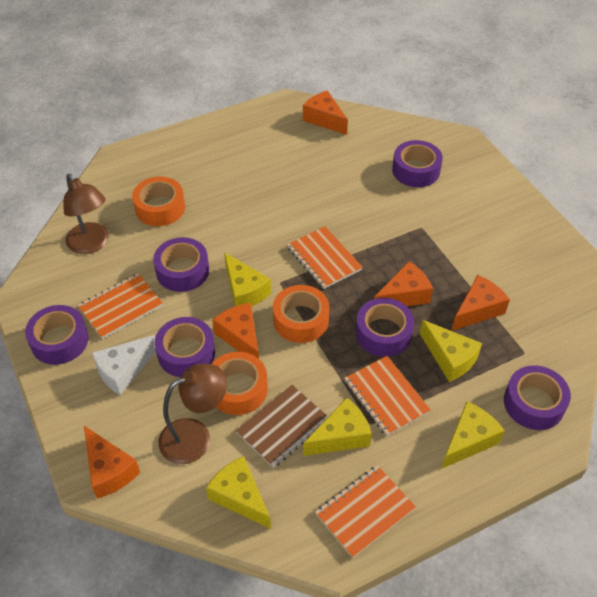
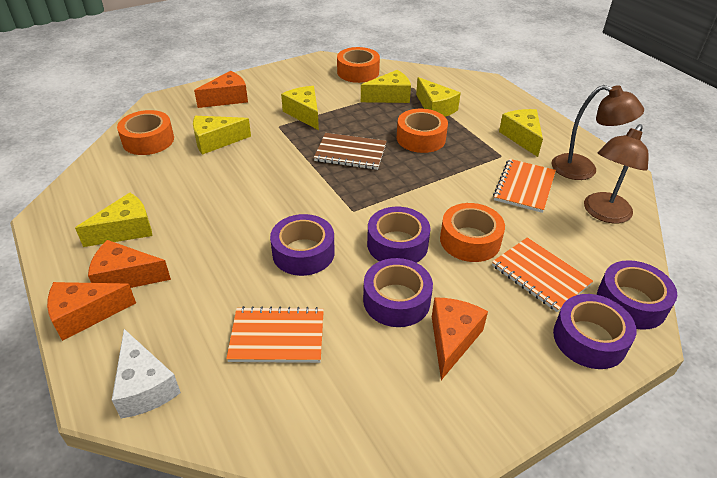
orange cheese: [84,426,140,499] [212,303,259,359] [303,90,348,135] [374,261,433,306] [452,275,510,331] = 5 -> [47,282,136,341] [88,240,171,288] [194,71,248,108] [432,297,488,380] = 4
orange notebook: [78,273,163,339] [287,226,363,289] [315,465,416,558] [344,356,431,436] = 4 -> [226,306,324,363] [492,237,593,312] [493,159,556,213] = 3
orange tape: [132,177,185,226] [212,352,268,415] [273,285,329,343] = 3 -> [117,110,174,155] [337,47,380,83] [397,109,448,153] [440,203,505,262] = 4
purple tape: [25,305,89,365] [153,237,209,292] [155,317,215,377] [356,298,414,357] [392,140,443,187] [504,366,571,430] = 6 -> [270,214,335,276] [363,258,433,327] [367,207,430,263] [553,294,636,369] [597,260,677,330] = 5
yellow cheese: [206,456,271,529] [224,252,271,306] [303,398,372,456] [420,320,482,382] [442,401,505,468] = 5 -> [75,193,152,247] [193,116,251,155] [281,86,319,130] [361,70,411,103] [416,77,461,117] [499,109,543,157] = 6

